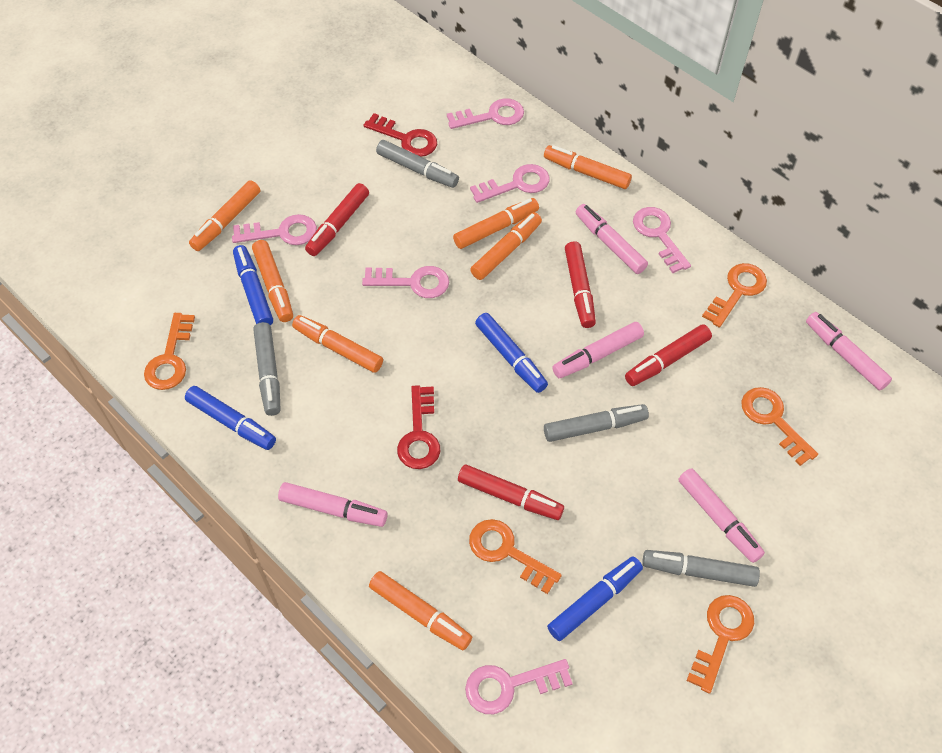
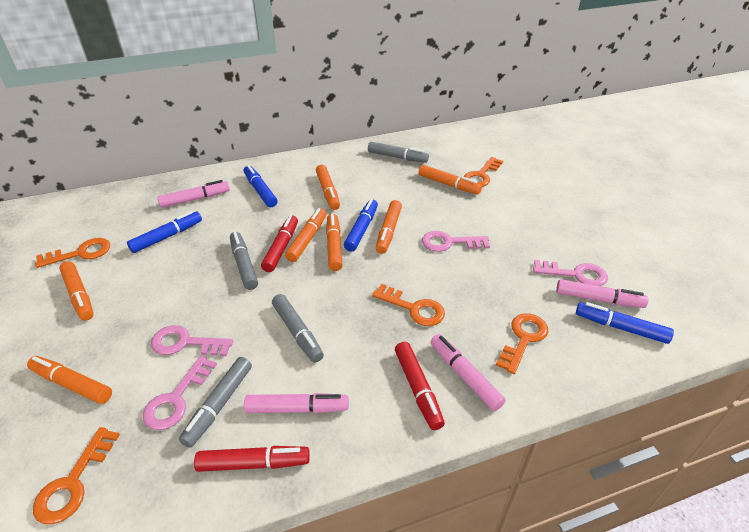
pink key: [232,214,317,245] [362,266,449,298] [447,98,524,129] [465,659,573,714] [470,164,550,203] [633,207,691,273] = 6 -> [143,356,217,430] [151,325,233,356] [422,231,490,252] [533,260,608,286] = 4
pink marker: [278,482,388,527] [552,322,644,378] [576,204,648,274] [678,468,765,563] [806,312,892,391] = 5 -> [157,180,230,208] [244,393,349,413] [431,334,506,411] [556,279,648,308] = 4
red key: [364,113,437,157] [397,385,440,469] = 2 -> none = 0
red marker: [305,183,369,256] [458,464,564,520] [565,241,596,328] [625,324,712,386] = 4 -> [194,446,310,472] [261,215,298,272] [395,342,445,430] = 3

